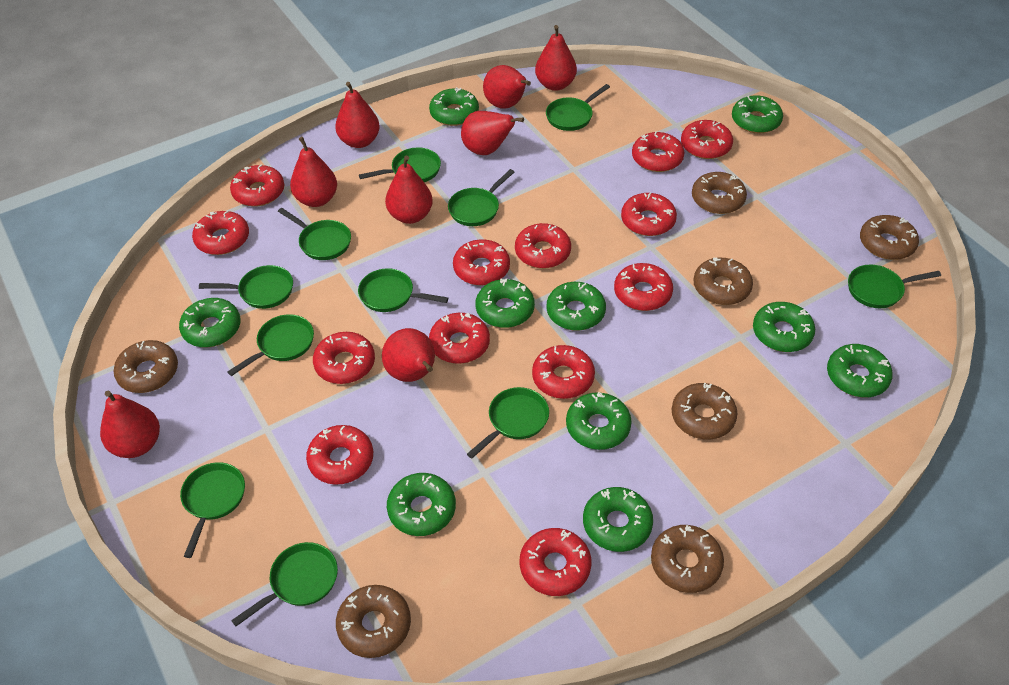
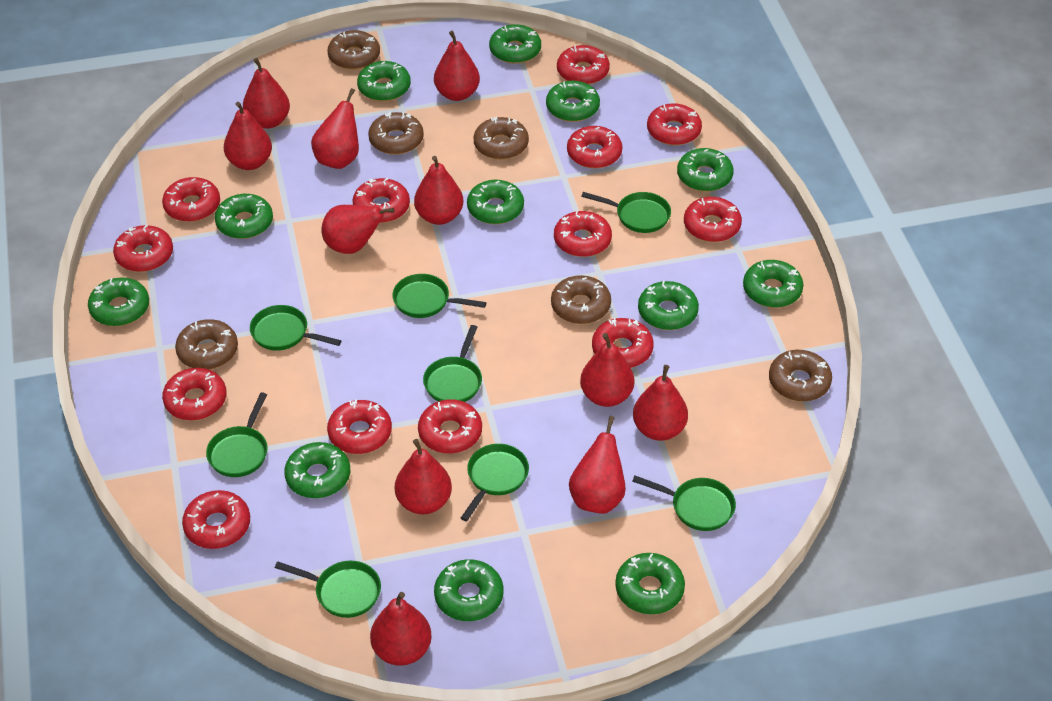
brown donut: [114,340,178,393] [336,585,411,658] [651,525,724,593] [672,383,738,439] [692,172,747,214] [693,257,753,305] [860,215,919,260] = 7 -> [175,319,238,369] [327,30,380,70] [368,112,424,155] [473,116,529,160] [551,275,611,324] [769,350,832,402] = 6
green donut: [179,298,240,348] [387,473,456,536] [429,87,479,126] [475,278,535,328] [546,282,606,331] [566,392,632,450] [583,487,653,552] [732,95,783,133] [753,302,815,352] [827,344,893,397] = 10 -> [88,278,149,326] [215,194,273,239] [284,442,350,498] [357,61,411,101] [434,559,503,621] [467,180,524,224] [489,24,541,64] [546,81,600,122] [615,553,685,614] [638,281,699,330] [677,148,734,192] [743,260,804,308] = 12
green pan: [180,462,245,558] [199,265,293,309] [227,314,314,376] [231,542,338,626] [278,208,351,260] [358,268,448,312] [359,148,441,182] [448,169,514,226] [467,387,549,458] [546,84,610,131] [848,265,941,308] = 11 -> [206,392,268,477] [250,305,341,351] [275,561,381,618] [392,274,487,318] [423,325,482,402] [461,444,529,521] [581,192,671,233] [632,476,736,531] = 8
red pear: [100,390,160,458] [290,137,337,207] [335,82,380,148] [382,328,435,382] [385,155,433,224] [461,111,524,155] [483,65,531,109] [535,25,577,91] = 8 -> [224,102,272,170] [243,58,290,129] [311,88,359,169] [321,205,394,254] [370,592,432,666] [395,439,452,515] [414,156,463,225] [434,31,480,101] [569,416,626,514] [580,333,634,407] [633,365,688,441] = 11

